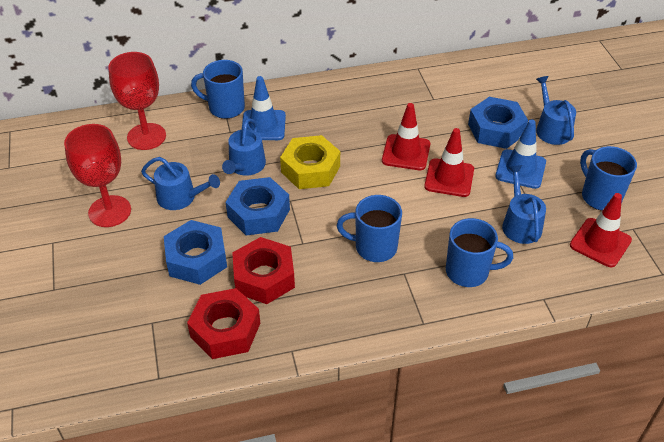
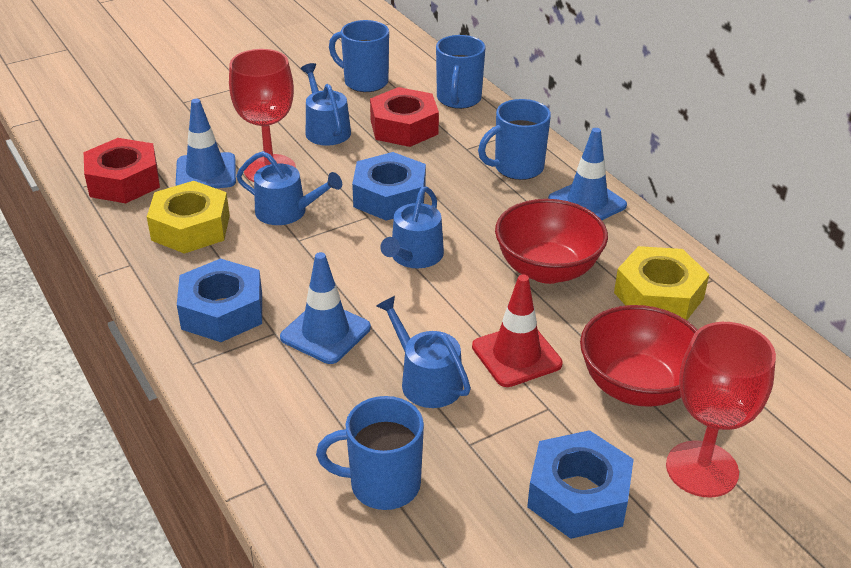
blue traffic cone: [242,76,286,140] [495,119,546,189] = 2 -> [176,99,236,188] [280,252,371,364] [548,128,627,220] = 3
red bowl: none = 0 -> [495,199,608,284] [580,305,698,407] = 2
red traffic cone: [382,103,430,170] [424,128,474,197] [570,193,632,267] = 3 -> [472,274,563,387] = 1
yellow nut: [280,135,340,189] = 1 -> [147,181,230,254] [614,246,709,320] = 2

